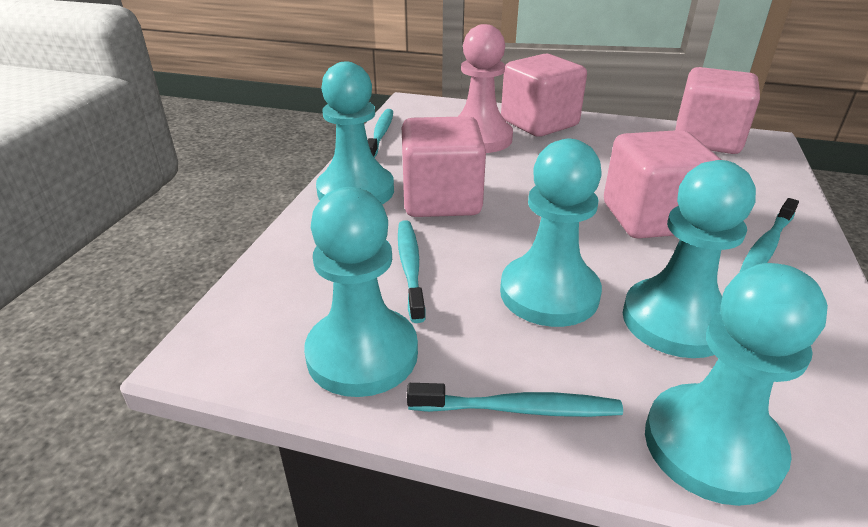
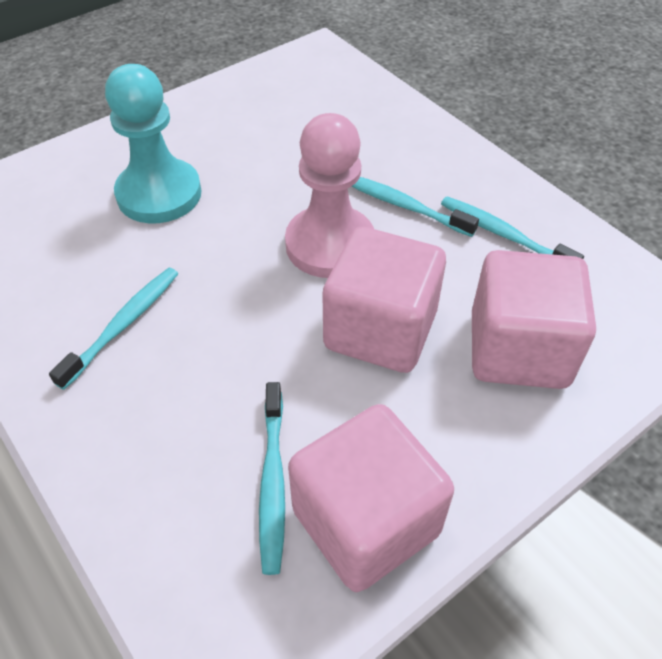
pink cube: [402,116,486,217] [501,54,587,137] [604,130,721,238] [675,67,760,154] = 4 -> [288,404,454,592] [322,227,446,373] [472,250,596,389] = 3
turquoise pawn: [304,187,418,397] [316,62,394,204] [500,139,602,327] [623,160,756,358] [645,263,828,506] = 5 -> [105,64,201,223] = 1

